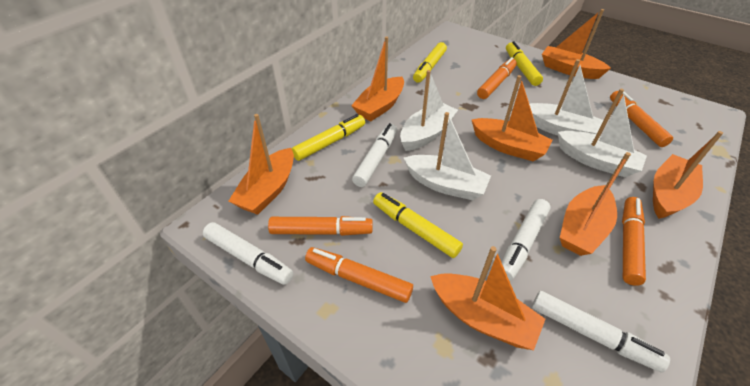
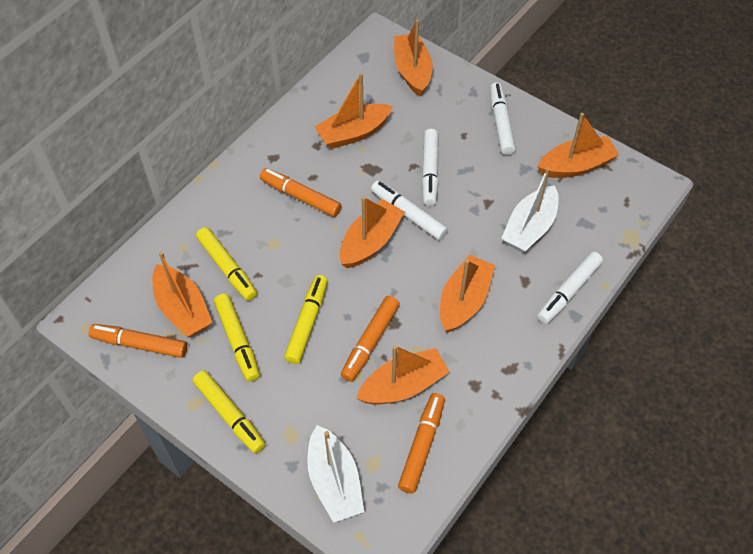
orange marker: [268,216,373,236] [305,247,413,303] [477,57,517,99] [610,91,673,147] [622,197,646,286] = 5 -> [89,324,187,358] [260,168,341,217] [341,296,400,382] [398,393,445,494] = 4
white boat: [400,70,458,151] [404,112,491,200] [529,59,604,135] [558,89,647,177] = 4 -> [307,425,364,523] [501,167,559,253] = 2

